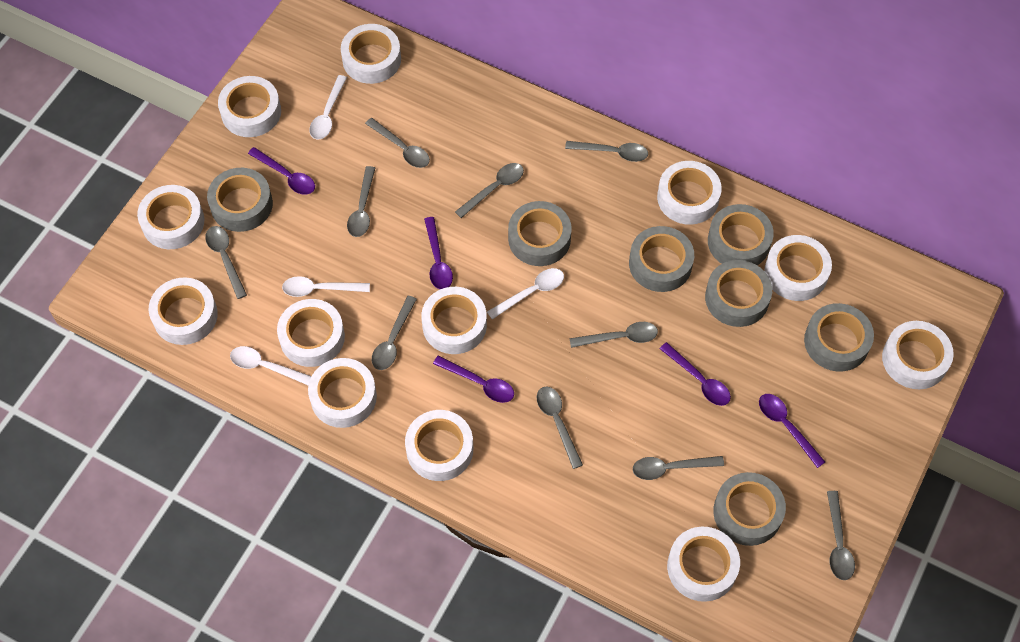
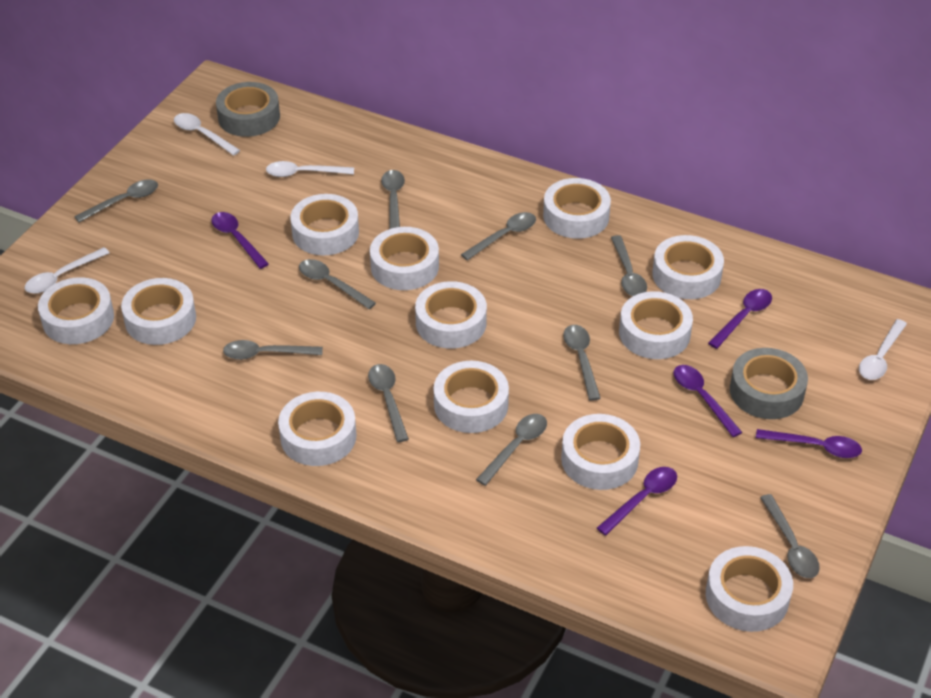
grey tape: [207,168,273,232] [508,201,572,266] [629,226,694,292] [705,260,772,327] [708,204,774,265] [713,472,786,546] [804,303,874,372] = 7 -> [216,82,280,137] [730,348,808,419] = 2

